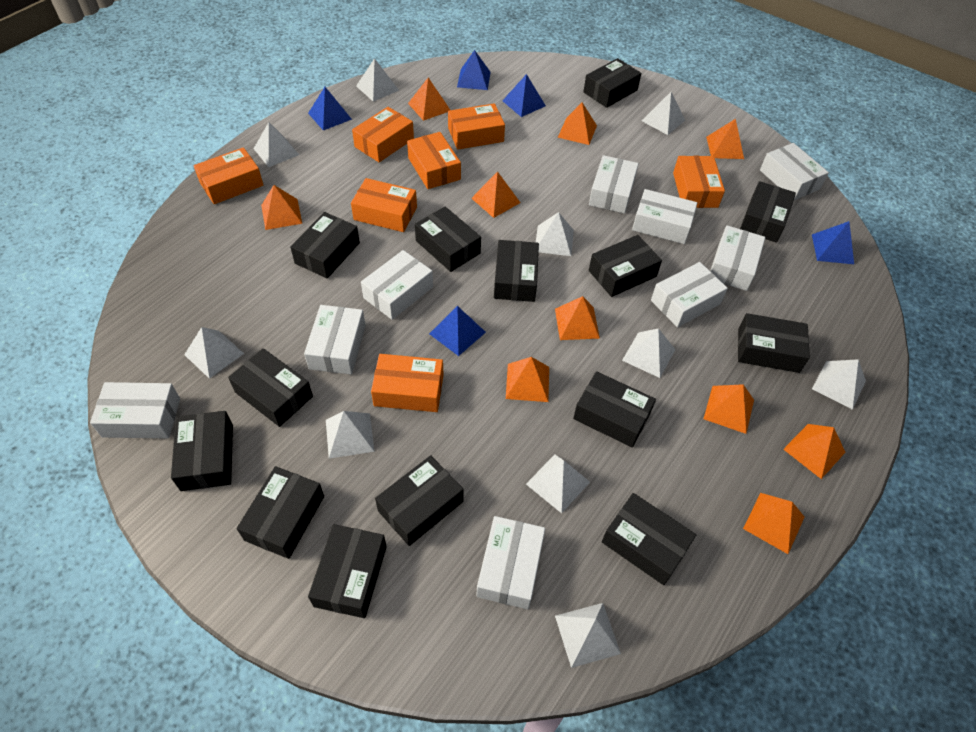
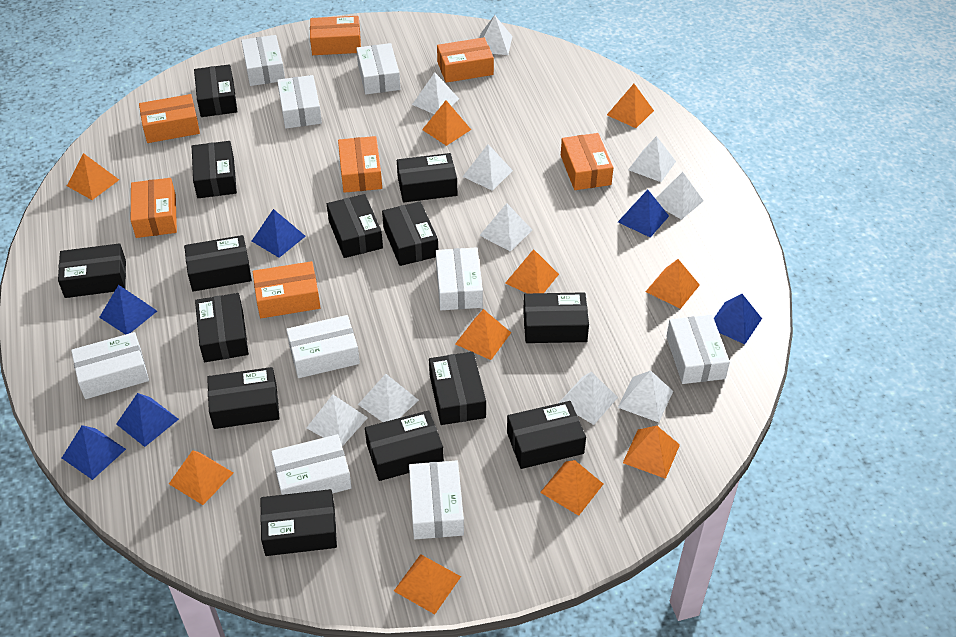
blue pyramid: [308,87,352,130] [429,306,486,356] [457,50,491,90] [502,74,546,117] [812,221,854,264] = 5 -> [62,425,126,480] [99,285,157,335] [116,393,179,447] [252,209,306,258] [618,190,669,238] [714,294,762,344] = 6

